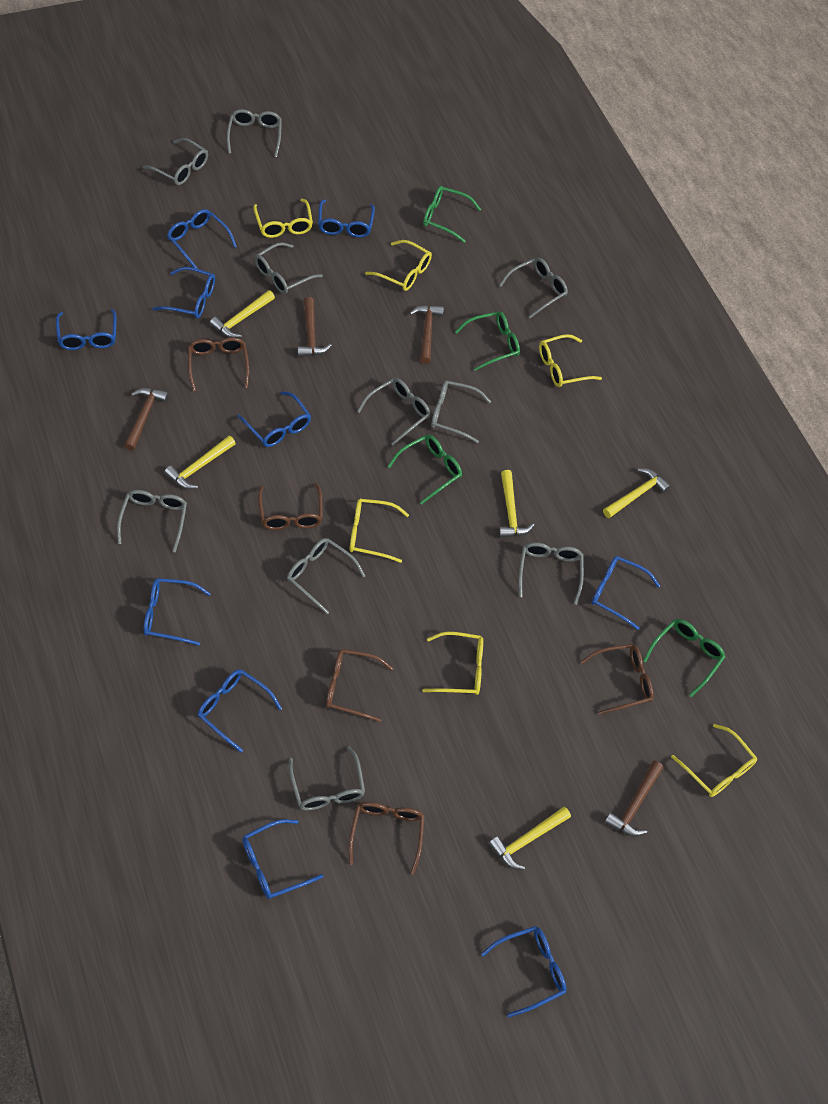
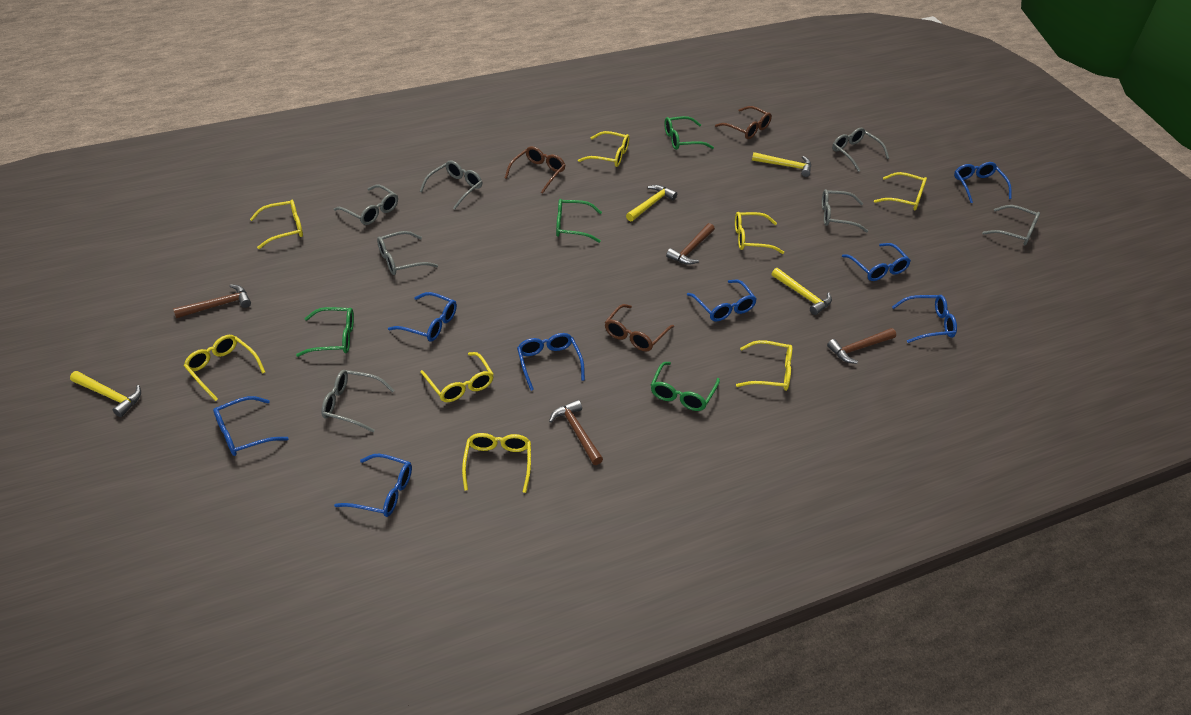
blue glasses: [56,309,116,350] [144,578,211,646] [152,267,215,318] [167,209,237,269] [197,669,282,752] [237,391,311,447] [242,819,323,899] [318,199,375,238] [481,926,567,1017] [591,556,660,630] = 10 -> [213,396,289,456] [334,454,412,517] [388,292,457,341] [517,333,585,391] [687,280,757,322] [842,243,911,281] [892,295,957,343] [954,162,1012,203] = 8
brown glasses: [188,337,249,392] [258,483,323,530] [326,649,393,722] [349,802,424,875] [581,644,654,715] = 5 -> [505,146,566,194] [605,304,674,352] [715,106,772,139] = 3
grey glasses: [117,490,187,552] [142,138,208,185] [227,109,282,157] [255,242,323,294] [287,538,365,614] [289,746,365,811] [357,378,431,446] [431,381,491,443] [499,257,568,318] [519,542,584,605] = 10 -> [321,370,395,432] [334,184,398,225] [377,231,438,275] [420,161,482,210] [822,189,868,232] [832,128,889,172] [982,205,1040,245] = 7
yellow glasses: [253,199,313,238] [350,499,409,563] [365,240,432,291] [422,632,483,695] [539,334,602,387] [671,724,757,797] = 6 -> [184,335,265,401] [250,200,303,249] [420,352,494,402] [462,433,531,493] [578,131,629,167] [735,212,785,254] [736,340,792,391] [874,172,927,211] = 8
yellow hammer: [164,436,236,489] [210,290,275,338] [489,807,571,870] [498,470,534,538] [603,468,671,518] = 5 -> [70,371,141,417] [626,185,677,222] [752,152,811,177] [772,268,832,315] = 4

